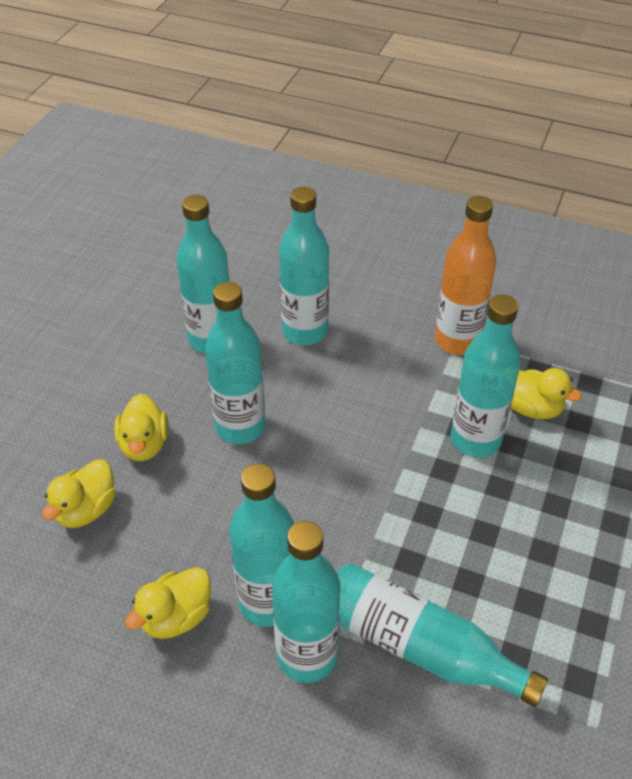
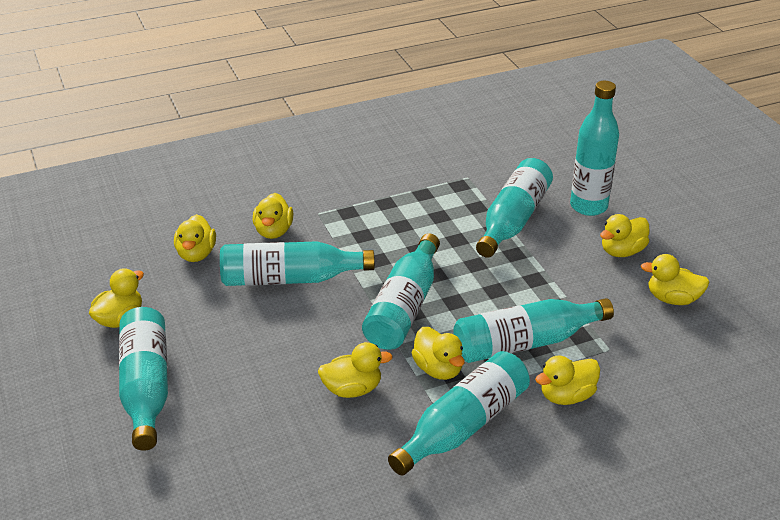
orange bottle: [435,196,497,355] = 1 -> none = 0
yellow duck: [42,459,116,528] [114,394,169,461] [125,567,211,639] [511,368,582,419] = 4 -> [89,268,144,328] [174,214,216,262] [253,193,293,239] [318,342,393,398] [411,327,465,380] [535,356,600,405] [600,214,649,257] [641,254,710,305] = 8

